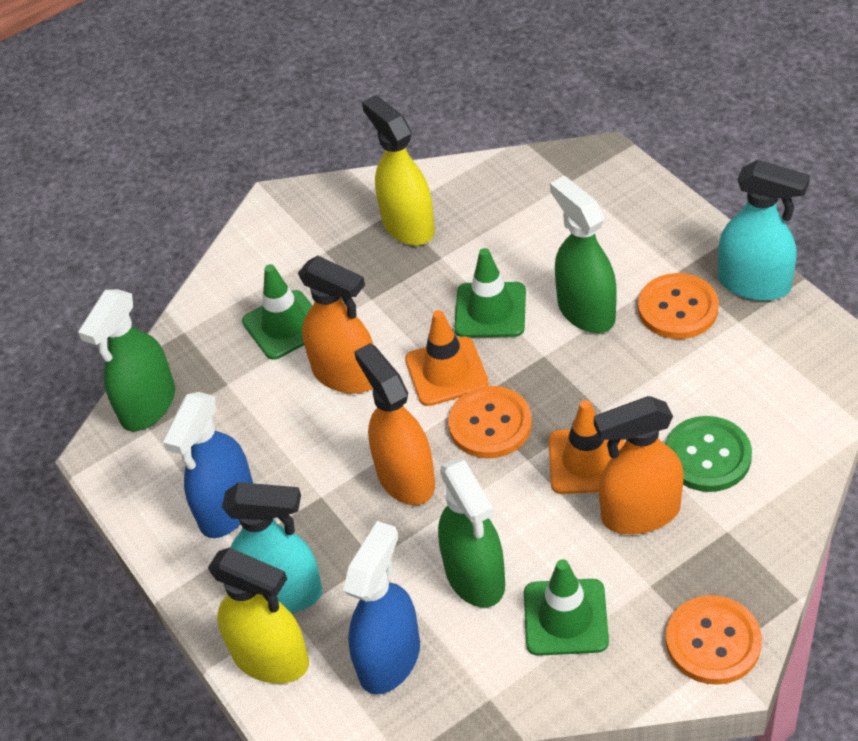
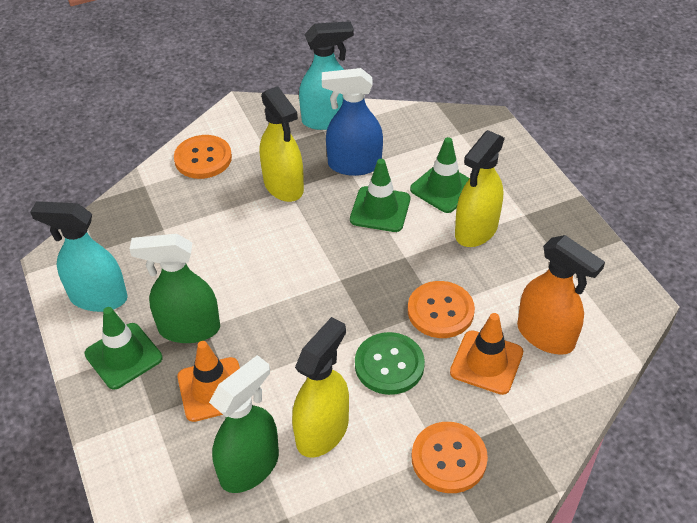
blue spray bottle: [162,392,253,538] [343,521,420,694] = 2 -> [322,68,383,176] = 1
green spray bottle: [78,289,175,432] [438,458,505,607] [550,176,617,333] = 3 -> [130,234,220,343] [209,355,279,493] = 2
orange spray bottle: [298,255,373,394] [354,343,435,505] [594,396,684,534] = 3 -> [517,235,605,355] = 1
yellow spray bottle: [208,547,309,683] [362,95,435,246] = 2 -> [260,86,304,202] [292,317,349,458] [455,130,505,247] = 3

